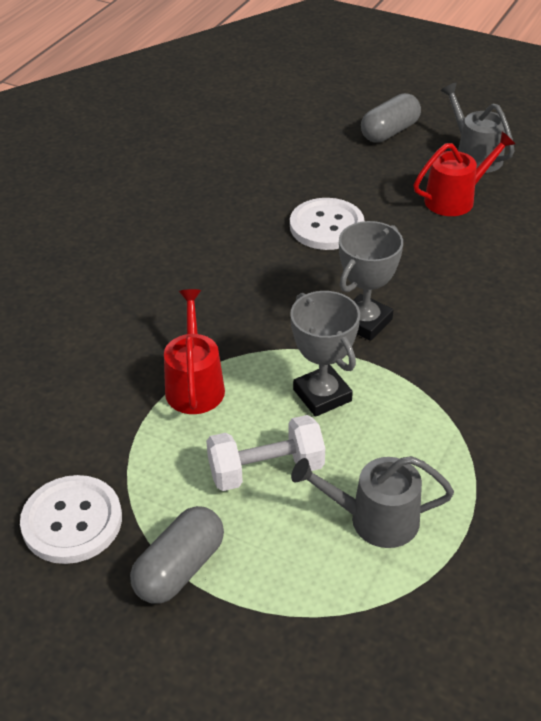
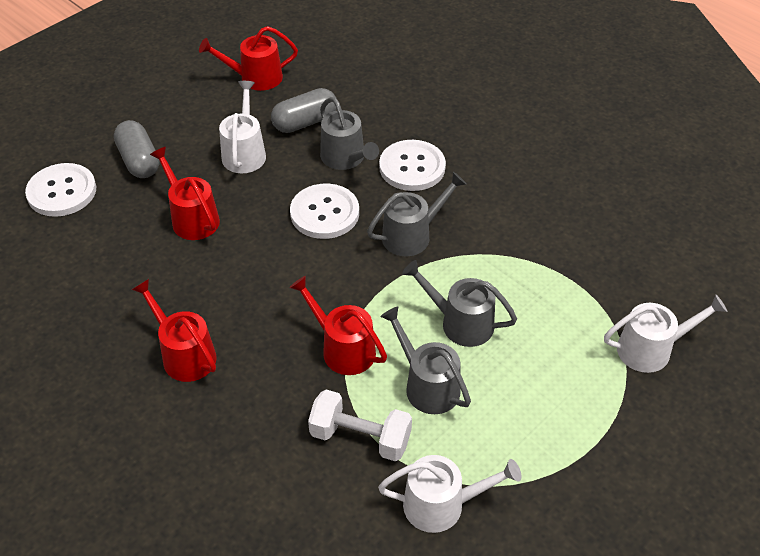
grey trophy: [290,291,360,417] [339,221,403,341] = 2 -> none = 0
grey watering can: [291,456,454,548] [440,83,515,173] = 2 -> [320,97,379,170] [367,172,466,256] [380,306,471,414] [402,260,517,347] = 4
red watering can: [164,289,225,414] [414,132,515,216] = 2 -> [132,279,217,382] [150,147,220,240] [199,26,298,91] [289,276,387,375] = 4
white button: [20,475,122,564] [290,198,365,250] = 2 -> [25,163,96,217] [290,183,359,239] [379,140,446,191] = 3
white watering can: none = 0 -> [219,81,266,173] [378,455,521,533] [604,295,728,373] = 3

